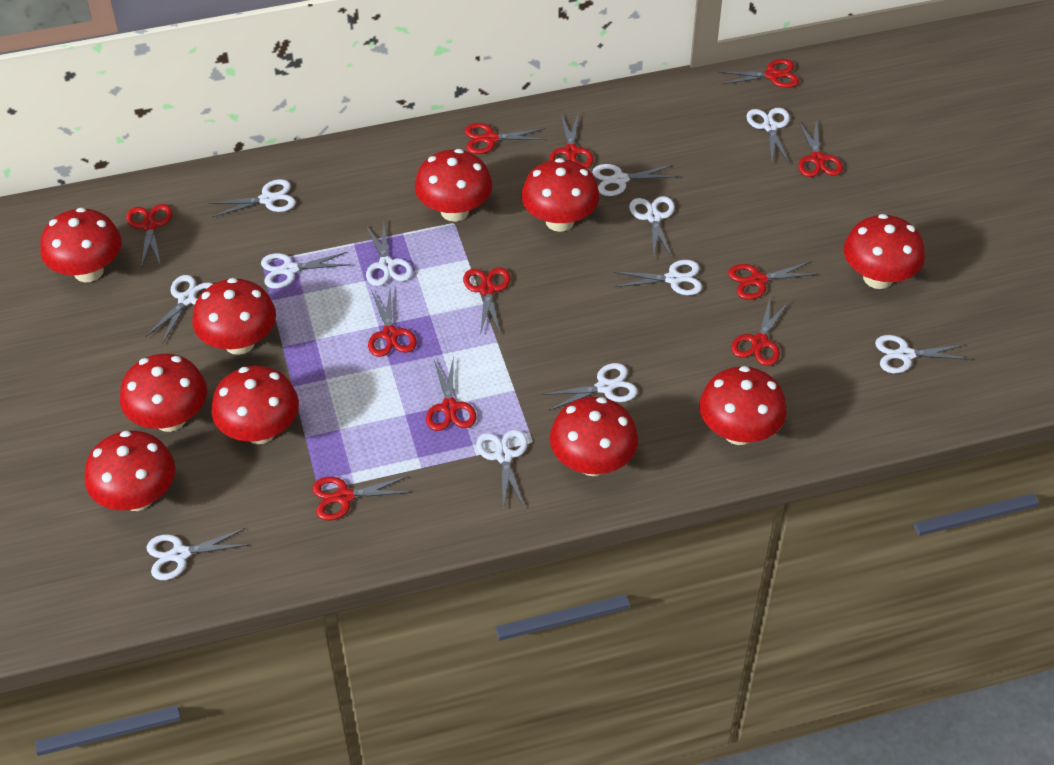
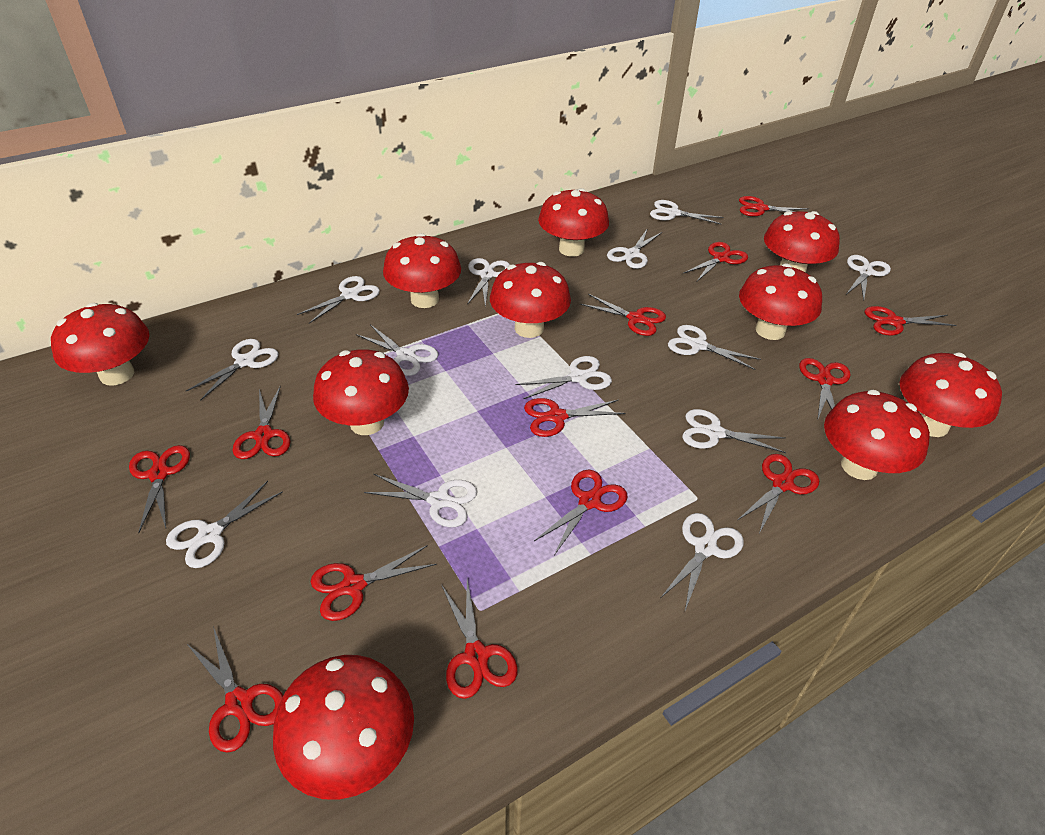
red scissors: [126,204,172,268] [312,476,412,521] [368,288,417,357] [426,356,477,431] [463,268,510,335] [465,123,547,154] [549,112,594,168] [718,59,799,88] [728,261,818,300] [731,298,789,366] [798,121,843,177] = 11 -> [129,445,190,533] [186,626,283,753] [233,385,290,459] [311,546,437,621] [441,579,518,699] [524,398,625,437] [534,470,628,555] [580,294,666,336] [684,242,748,281] [738,454,819,534] [739,196,810,216] [799,358,850,421] [865,306,956,335] = 13
white scissors: [145,275,213,344] [146,528,250,580] [209,179,296,217] [261,252,350,289] [366,223,413,286] [476,430,528,508] [542,363,638,411] [592,164,678,196] [614,260,702,295] [629,196,675,259] [746,108,790,163] [875,335,970,373] = 12 -> [166,481,283,568] [186,339,279,401] [297,276,380,324] [356,324,438,376] [364,474,477,527] [467,258,510,307] [516,356,612,399] [607,228,662,269] [650,200,723,224] [661,513,744,610] [668,325,761,370] [682,409,786,453] [847,255,891,300] = 13

